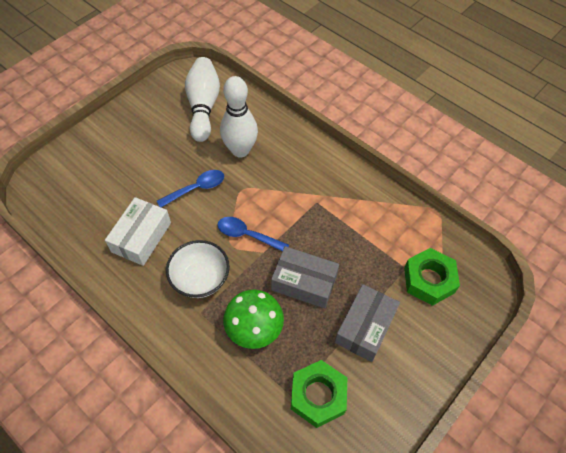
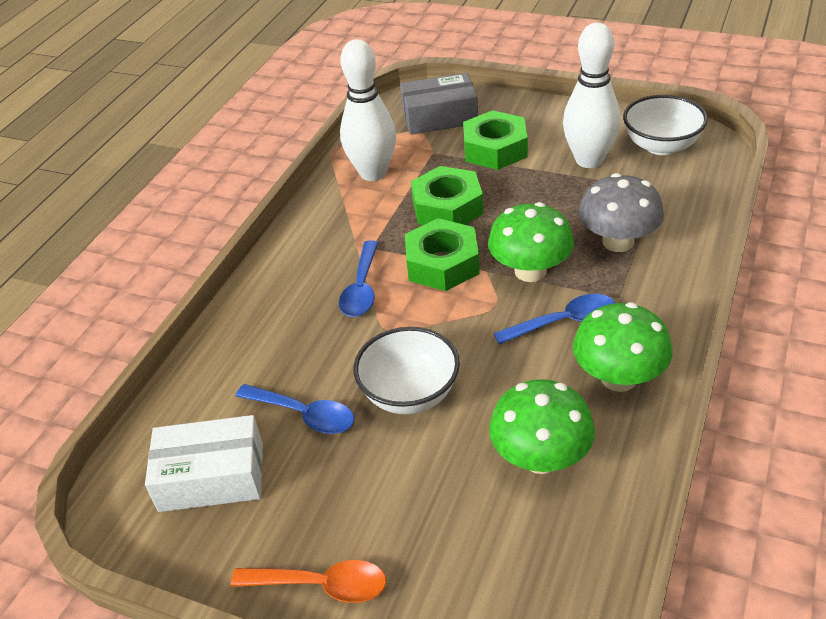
blue spoon: [157,170,224,207] [217,217,289,252] = 2 -> [236,384,354,434] [339,240,378,317] [494,294,615,344] = 3
green mushroom: [223,290,284,349] = 1 -> [488,202,574,282] [489,379,595,474] [573,302,672,392] = 3
green nut: [291,360,347,428] [404,248,460,306] = 2 -> [405,218,480,291] [411,166,483,225] [463,110,528,170] = 3
grey box: [271,246,339,308] [335,284,400,362] = 2 -> [400,73,478,135] = 1
grey mushroom: none = 0 -> [579,173,664,252] = 1
orange spoon: none = 0 -> [231,560,386,603] = 1
white bowl: [166,240,230,298] = 1 -> [353,327,460,414] [623,95,708,155] = 2

